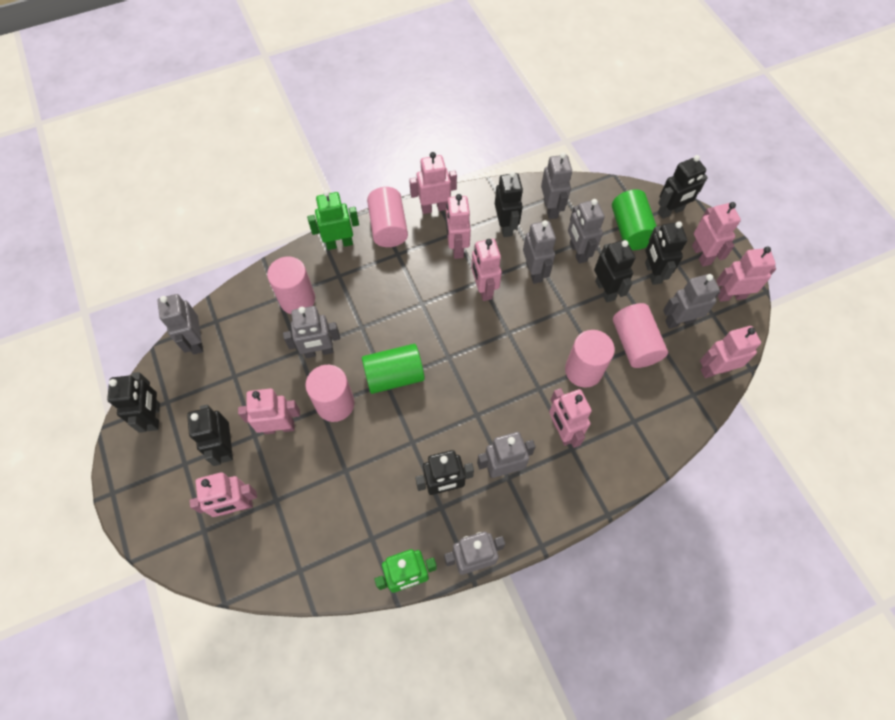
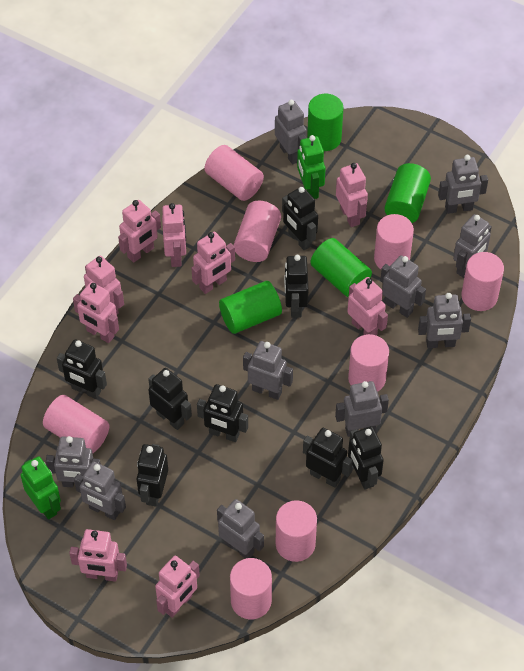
black robot: [107,372,160,433] [187,405,233,466] [415,450,474,495] [495,171,523,237] [594,240,636,302] [645,221,687,285] [658,155,708,219] = 7 -> [57,339,107,399] [137,444,168,506] [148,368,192,430] [197,384,248,442] [282,187,318,250] [284,255,309,318] [303,428,353,488] [348,426,384,490] = 8
green cylinder: [362,344,425,394] [612,189,657,250] = 2 -> [219,281,282,334] [307,94,343,151] [311,238,372,297] [385,163,431,223] = 4
grey robot: [157,294,203,355] [283,306,340,358] [444,532,505,575] [477,432,535,478] [523,220,556,284] [541,152,572,219] [568,199,605,264] [663,274,720,329] = 8 -> [46,436,101,488] [74,461,126,520] [217,499,264,559] [243,341,293,400] [275,100,307,164] [335,381,389,437] [380,255,426,318] [418,293,471,348] [438,155,488,214] [453,214,492,278] = 10
pink cylinder: [267,256,315,314] [305,365,354,422] [367,187,408,247] [565,330,615,387] [613,303,668,368] = 5 -> [43,395,109,453] [205,145,264,201] [230,558,272,619] [233,201,281,262] [276,500,317,562] [348,334,389,392] [374,214,414,270] [462,252,504,311] = 8

